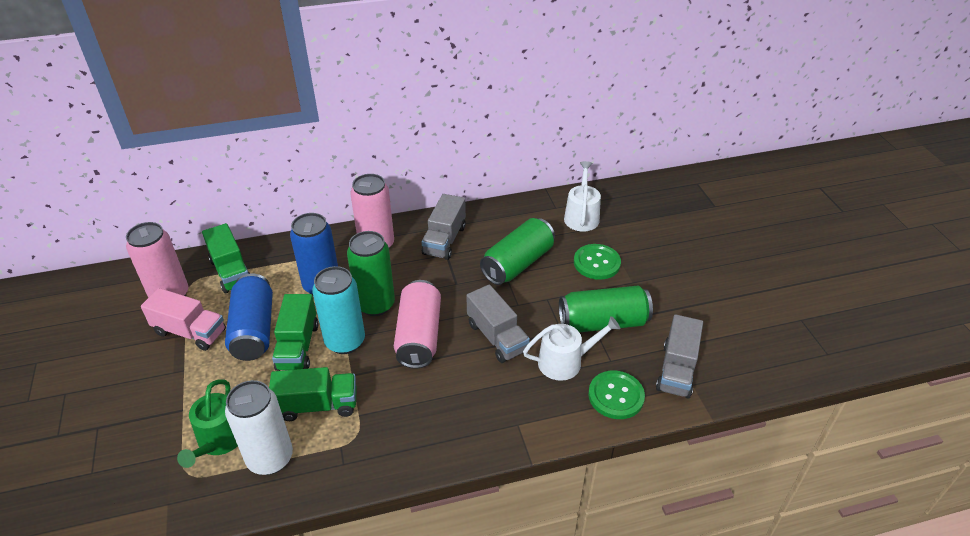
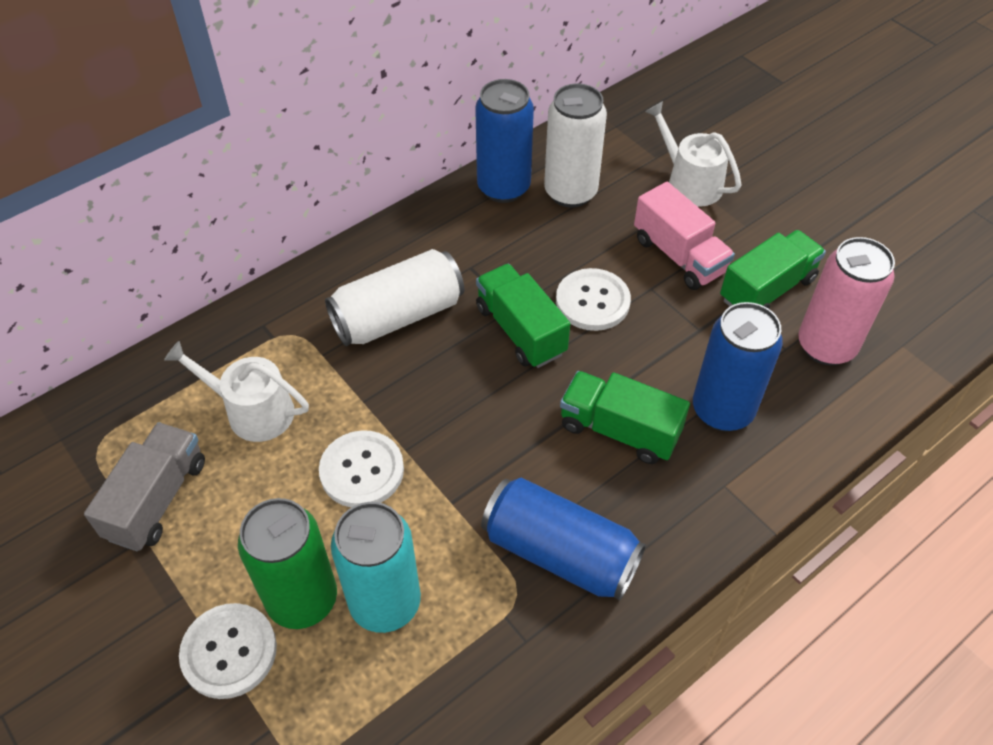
blue can: [225,273,273,361] [290,213,338,295] = 2 -> [475,79,534,203] [481,477,646,600] [693,302,783,431] = 3
green button: [574,244,621,280] [588,371,645,419] = 2 -> none = 0
green can: [347,231,395,316] [480,218,555,285] [559,286,653,333] = 3 -> [238,498,337,629] = 1
green watering can: [177,380,238,468] = 1 -> none = 0
grey truck: [422,194,466,260] [466,284,530,363] [656,314,703,398] = 3 -> [84,422,205,551] = 1
pink can: [126,222,188,298] [350,174,394,249] [394,280,441,369] = 3 -> [798,237,895,365] = 1
white button: none = 0 -> [179,603,277,699] [319,430,404,508] [556,268,631,331] = 3
white can: [225,380,293,475] = 1 -> [325,249,464,346] [544,83,607,207] = 2

